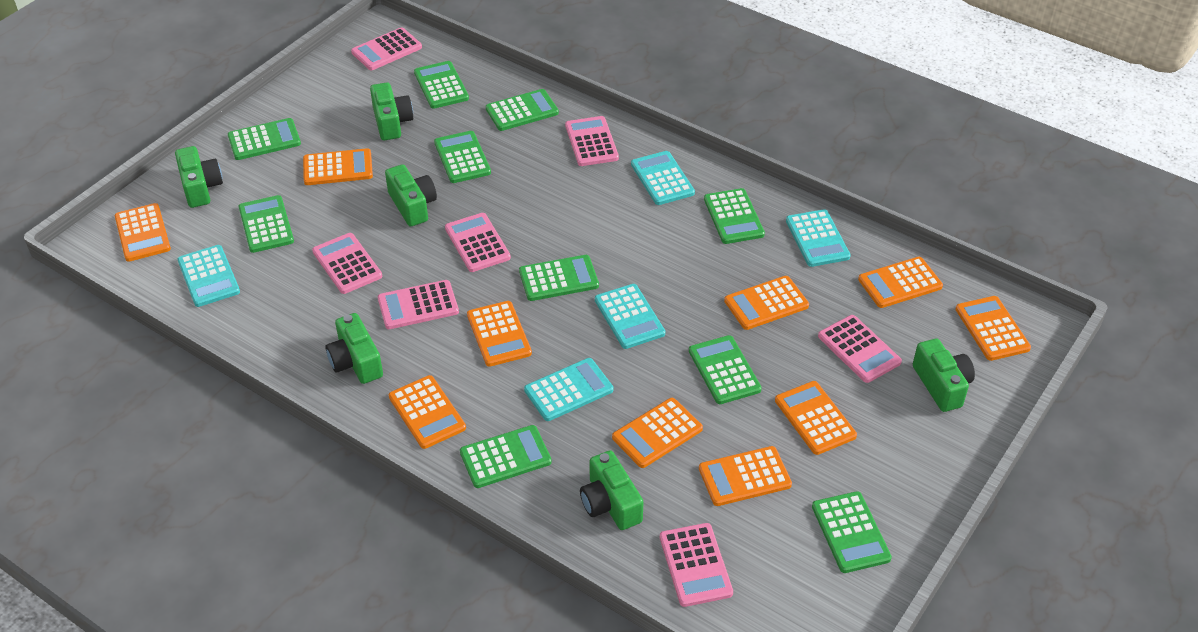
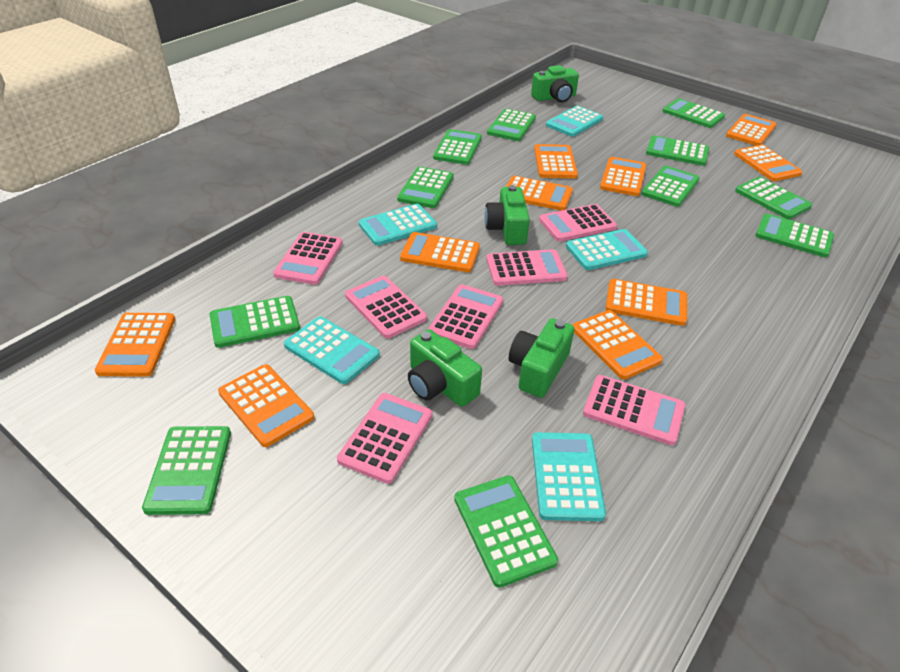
green calculator: [228,118,301,160] [239,195,294,253] [414,61,469,109] [434,131,491,183] [460,425,552,488] [486,89,559,131] [519,255,599,301] [689,335,762,404] [704,188,765,244] [812,491,892,573] = 10 -> [142,426,231,515] [210,296,300,348] [397,167,454,208] [433,129,482,165] [454,475,558,588] [487,109,536,141] [641,166,700,207] [646,136,709,166] [663,98,725,128] [735,177,812,219] [755,214,834,258] = 11
green camera: [175,146,223,208] [326,313,383,384] [370,82,413,140] [385,164,437,227] [580,450,644,530] [913,339,975,412] = 6 -> [408,329,482,407] [485,185,530,245] [509,318,574,398] [531,65,579,103] = 4

